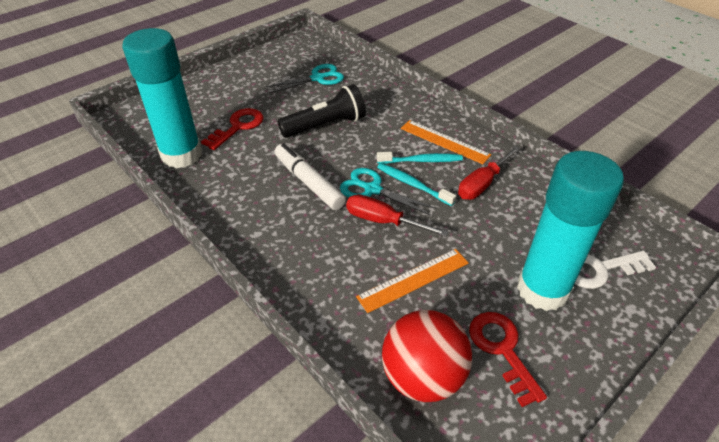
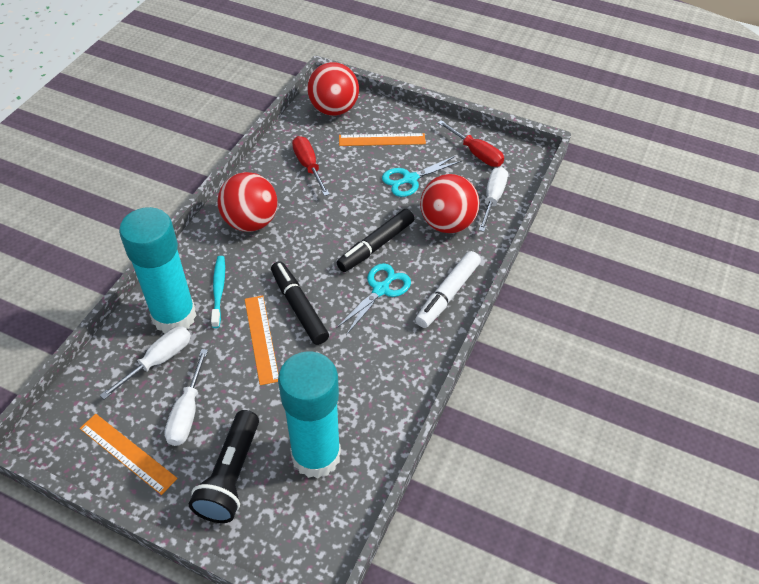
black marker: none = 0 -> [271,261,329,345] [337,209,414,272] = 2
orange ruler: [356,249,469,313] [401,120,491,164] = 2 -> [80,414,178,495] [245,295,278,385] [339,133,426,146] = 3
red ball: [382,310,472,402] = 1 -> [217,172,278,232] [307,62,359,116] [420,174,479,233] = 3
red key: [201,108,264,150] [469,312,547,407] = 2 -> none = 0
turquoise toothbrush: [377,152,463,164] [377,163,456,206] = 2 -> [211,256,225,328] = 1
white key: [575,251,656,289] = 1 -> none = 0
white screwdriver: none = 0 -> [100,326,191,400] [165,349,208,446] [479,167,508,232] = 3

